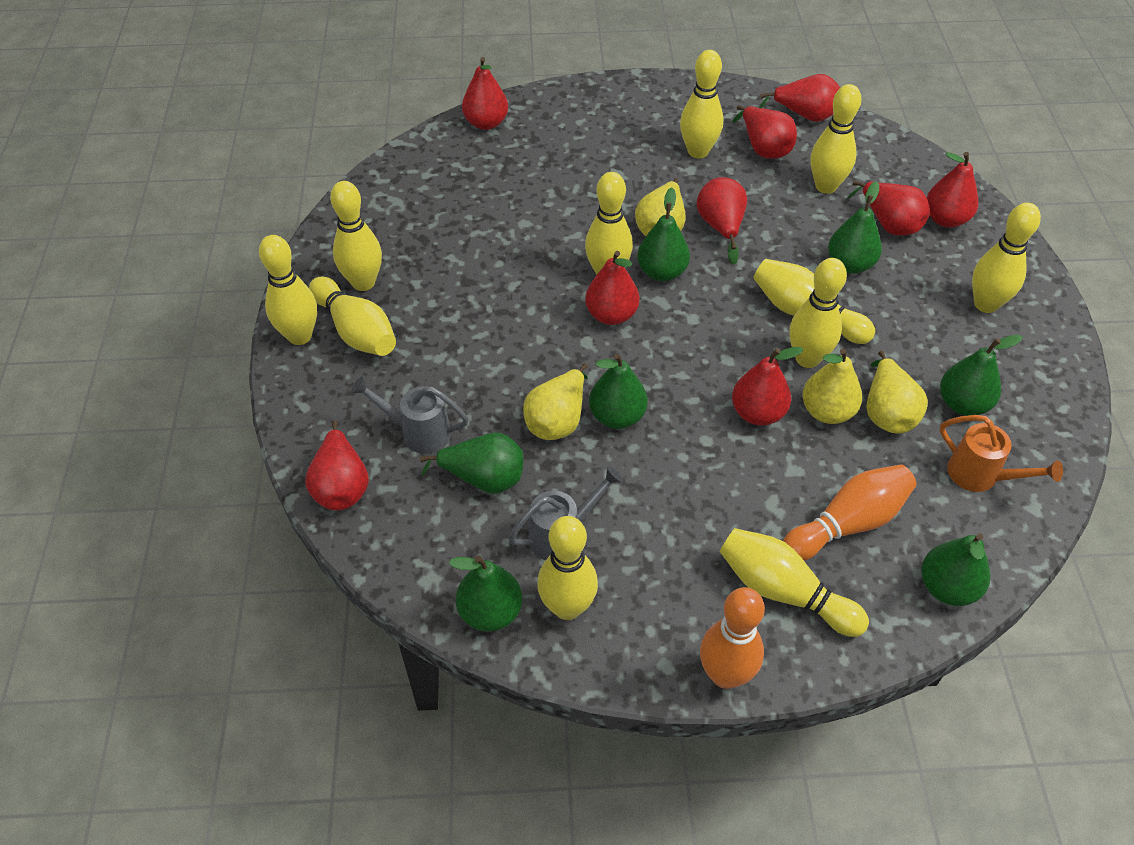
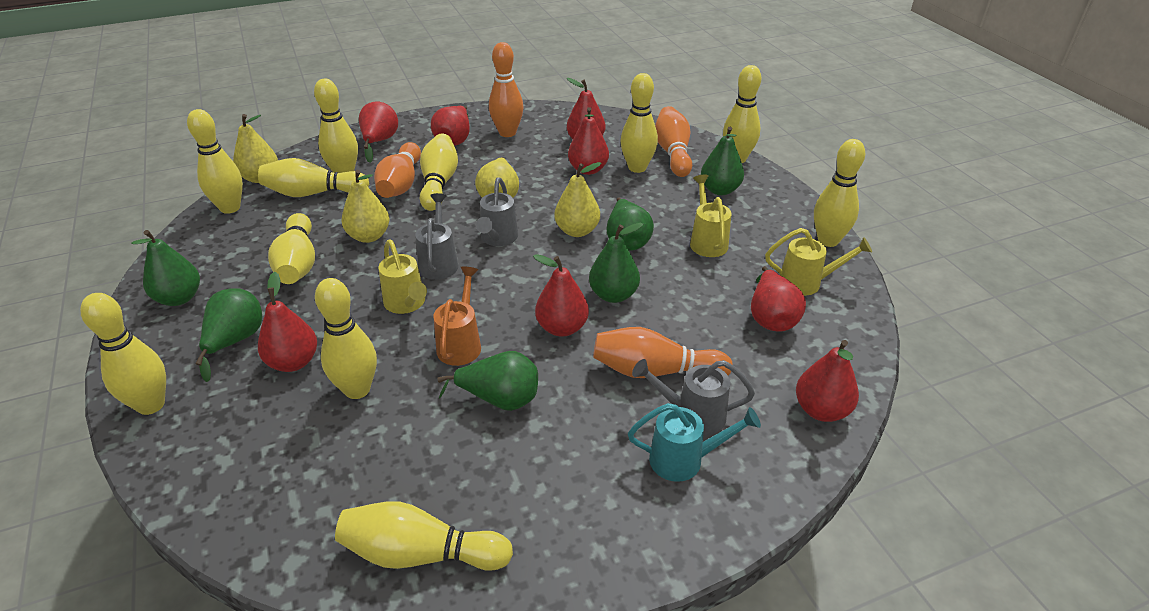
green pear: [420,432,524,494] [449,555,523,632] [589,353,648,429] [637,188,690,281] [828,181,882,274] [921,533,990,606] [940,335,1023,416] = 7 -> [131,230,200,306] [196,288,262,382] [437,351,538,411] [589,223,643,303] [606,198,654,251] [701,127,744,195] = 6
grey watering can: [351,376,469,454] [509,466,623,560] = 2 -> [415,193,458,280] [476,177,518,246] [632,359,755,435] = 3
orange bowling pin: [700,587,765,689] [783,464,916,561] = 2 -> [374,142,421,198] [489,42,524,137] [593,327,733,378] [655,106,692,177] = 4
red pear: [305,421,369,510] [462,57,508,130] [585,251,639,325] [697,177,747,264] [732,105,797,159] [732,347,803,426] [759,74,840,122] [847,181,930,236] [927,152,978,228] = 9 -> [258,272,317,372] [359,101,398,163] [431,106,470,146] [533,254,589,337] [567,78,606,139] [568,107,609,175] [751,266,806,332] [796,340,859,422] = 8
turquoise watering can: none = 0 -> [628,403,761,482] = 1
yellow watering can: none = 0 -> [379,240,427,314] [690,174,732,257] [765,228,872,296] = 3

